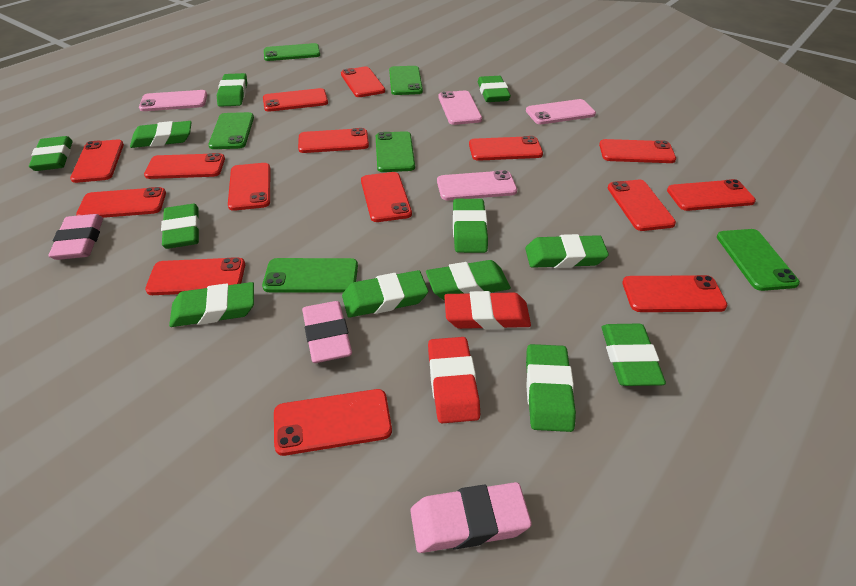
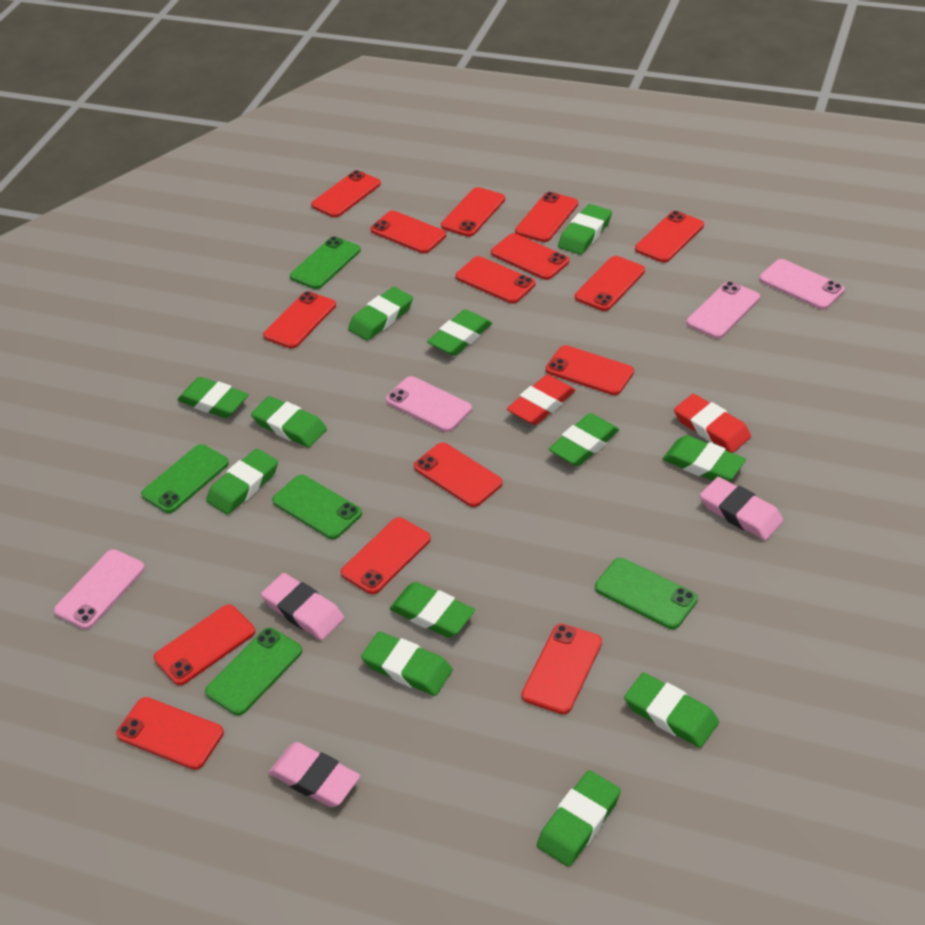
green phone: [208,112,254,149] [262,258,358,293] [264,43,320,61] [376,131,415,172] [389,66,423,95] [717,229,800,291] = 6 -> [141,444,229,513] [205,628,302,715] [272,475,362,539] [290,236,361,289] [595,558,698,629] = 5

